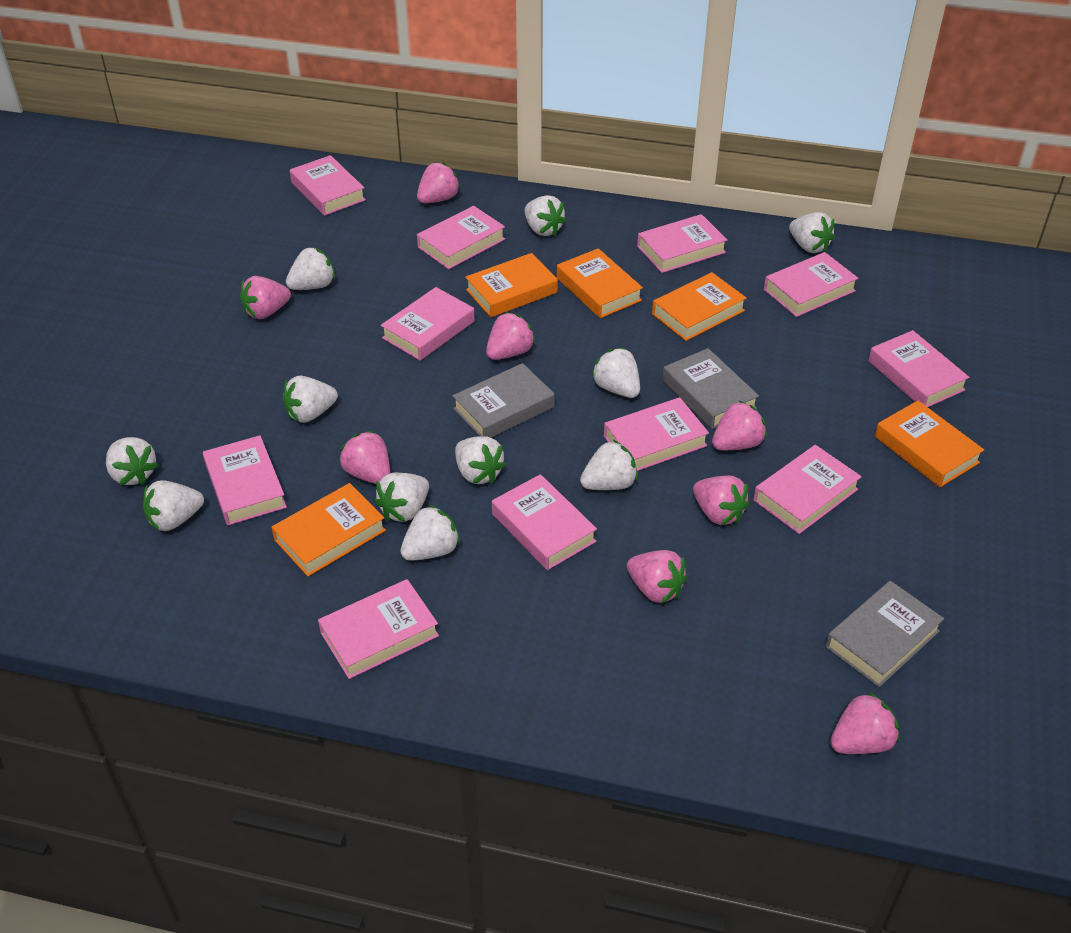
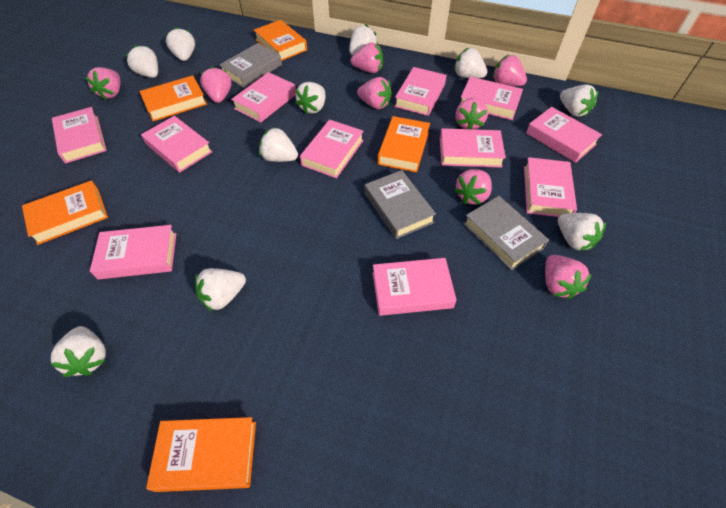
white strawberry: [106,437,158,485] [143,480,204,531] [283,376,338,423] [286,247,335,290] [374,473,429,522] [400,504,460,561] [455,436,506,484] [525,195,567,236] [580,440,638,490] [591,348,640,398] [789,212,835,253] = 11 -> [51,326,106,377] [125,45,158,78] [166,27,195,61] [195,268,246,311] [259,127,298,162] [295,82,326,114] [349,25,378,56] [454,48,488,78] [558,213,606,251] [560,85,599,117] = 10

